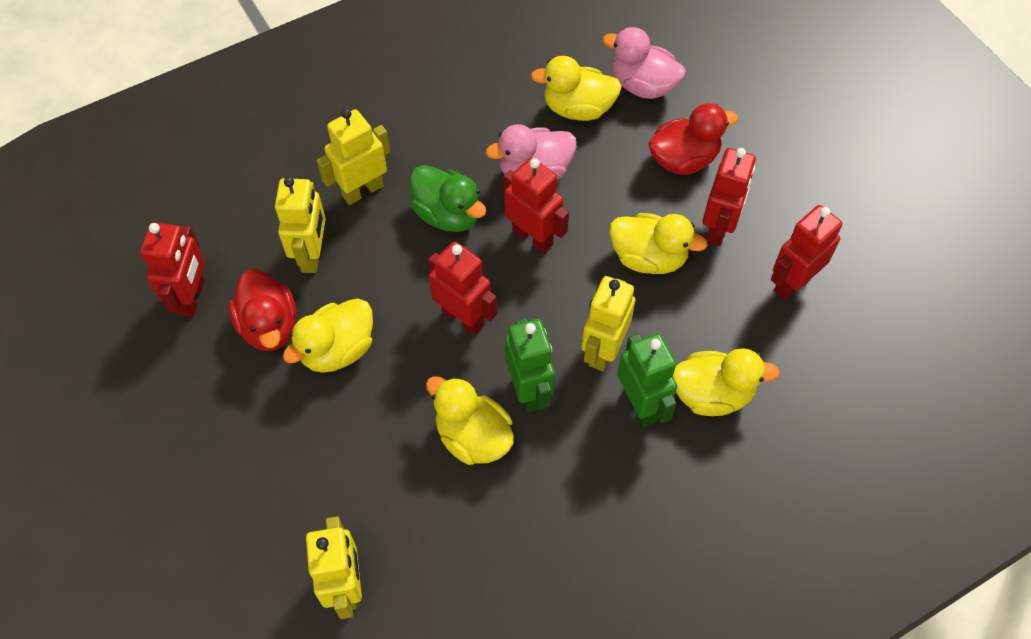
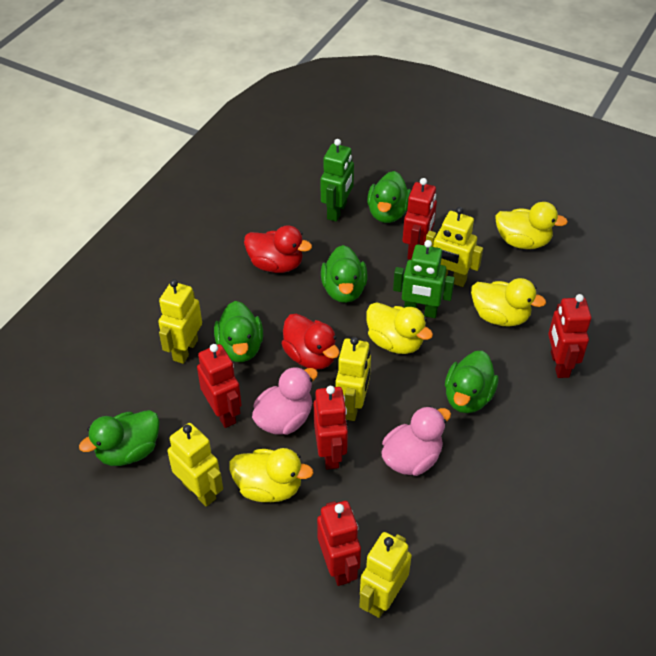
green duck: [410,165,487,232] = 1 -> [79,410,160,466] [214,301,263,362] [321,245,367,303] [367,171,411,223] [445,351,499,413] = 5
yellow duck: [283,298,373,373] [426,376,514,465] [530,56,622,121] [609,213,708,274] [673,348,780,416] = 5 -> [229,448,314,502] [366,302,433,354] [471,278,546,327] [495,202,568,249] = 4
yellow robot: [275,177,326,273] [306,516,362,619] [317,109,390,205] [582,276,636,371] = 4 -> [158,279,202,364] [167,423,223,507] [336,337,371,421] [359,532,412,618] [426,207,483,287] = 5

